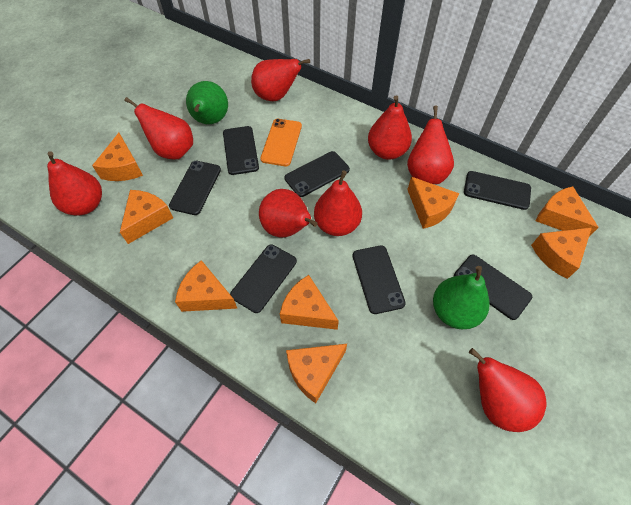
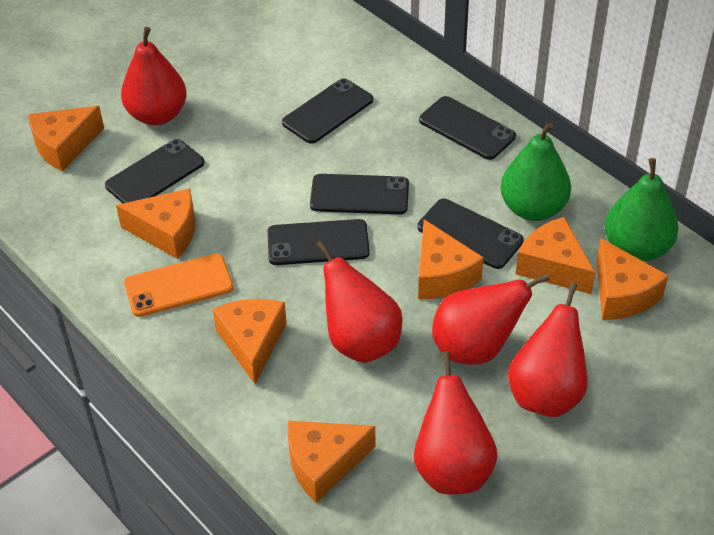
black phone: [169,161,221,215] [223,126,259,175] [230,245,297,313] [285,151,350,197] [352,245,406,314] [454,255,532,320] [464,171,531,210] = 7 -> [105,139,204,203] [267,219,370,265] [282,78,373,144] [310,174,409,215] [418,199,524,269] [419,96,516,160] = 6
orange cheese: [92,133,143,181] [120,190,173,244] [175,260,238,312] [280,275,339,330] [286,344,347,403] [407,177,459,229] [531,227,592,279] [536,186,599,237] = 8 -> [28,106,104,172] [116,188,195,259] [213,299,287,385] [287,421,375,503] [418,219,484,299] [516,217,595,294] [597,238,669,320] = 7
red pear: [47,151,102,216] [125,97,193,160] [251,59,310,101] [259,189,318,237] [314,170,362,236] [368,95,412,160] [407,105,454,184] [469,348,546,432] = 8 -> [121,27,187,125] [316,240,402,363] [414,351,498,494] [432,273,549,365] [508,283,588,417] = 5

